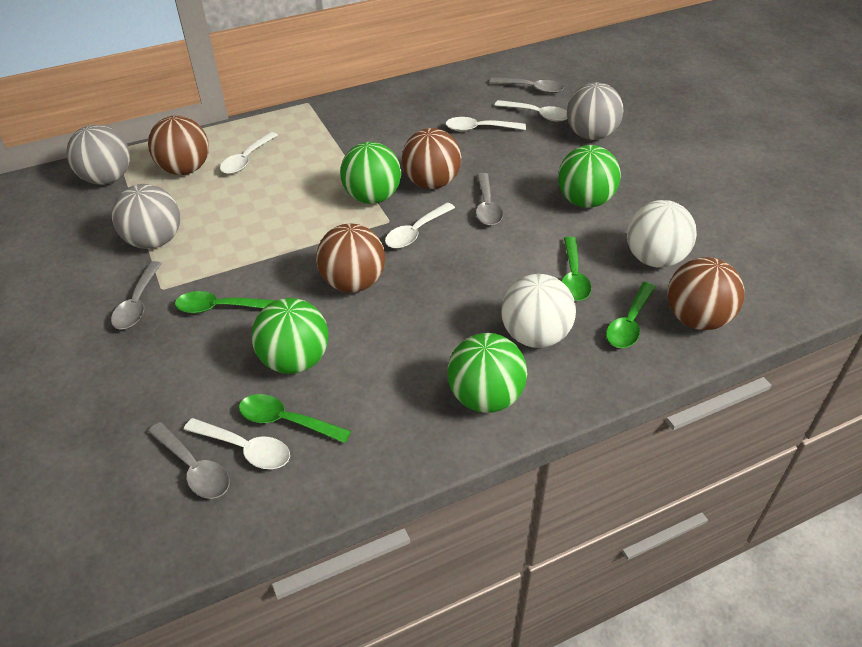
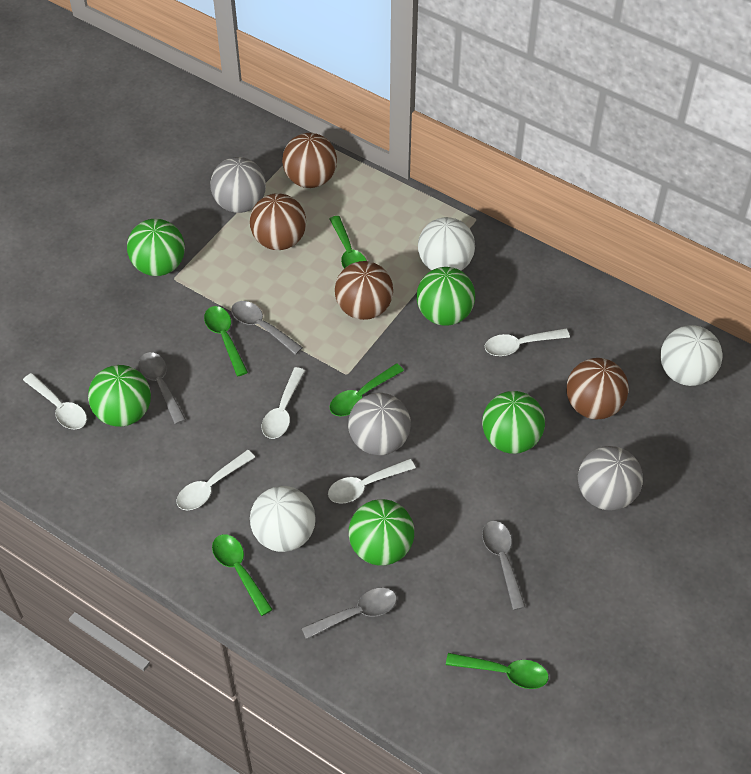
green ball: [251,298,329,374] [340,142,401,204] [448,333,527,413] [558,145,621,208] = 4 -> [88,365,151,427] [127,219,185,276] [349,499,414,566] [416,267,475,326] [482,391,545,454] = 5
green spoon: [175,291,276,313] [239,394,351,443] [562,237,591,301] [606,282,655,348] = 4 -> [204,306,248,376] [212,534,273,616] [329,216,367,268] [330,363,404,416] [446,653,549,689] = 5
white ball: [501,274,576,348] [627,200,697,268] = 2 -> [250,486,316,552] [418,217,475,271] [660,325,723,386] = 3

